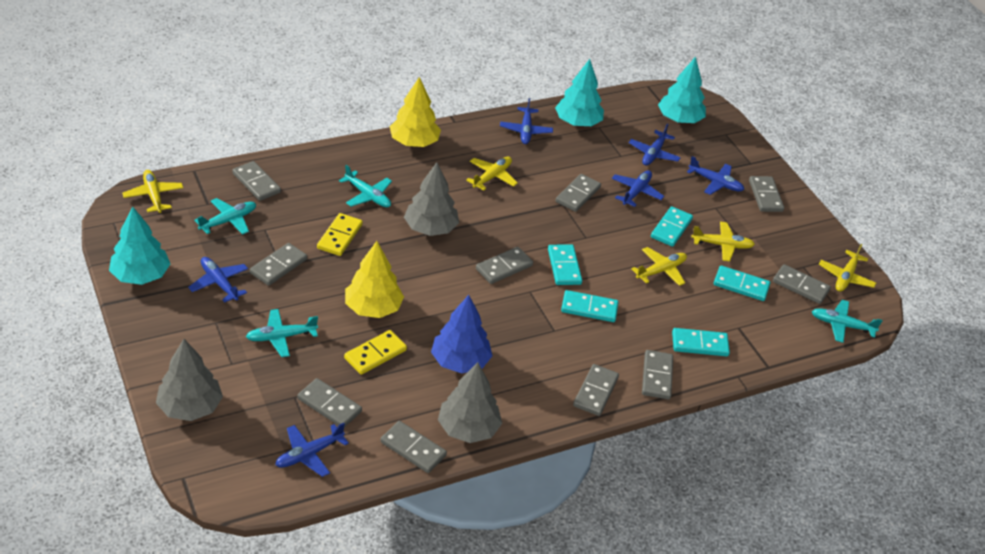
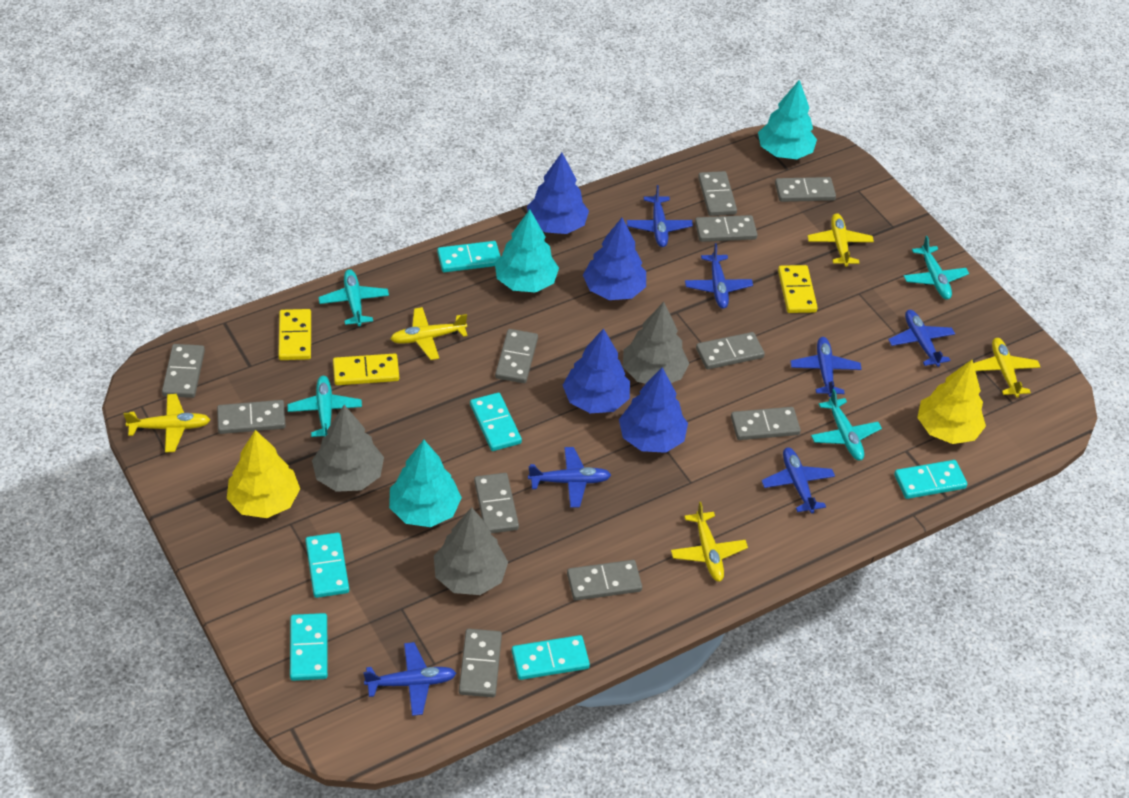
blue plane: [188,257,248,303] [275,423,349,477] [500,98,553,144] [612,170,664,207] [629,123,681,166] [687,156,744,195] = 6 -> [363,642,456,716] [528,447,611,508] [627,185,693,247] [685,243,753,309] [761,447,835,513] [790,337,862,397] [888,310,955,367] = 7
blue tree: [431,295,493,373] = 1 -> [527,153,589,234] [563,328,630,413] [583,218,646,300] [619,367,688,453] = 4
grey domino: [232,161,281,201] [250,243,307,286] [298,378,362,427] [380,421,447,473] [476,247,533,284] [555,174,601,212] [573,364,619,416] [642,350,673,399] [749,176,784,212] [773,264,831,304] = 10 -> [162,344,205,398] [217,400,286,434] [459,629,502,697] [474,473,519,533] [495,329,538,383] [567,560,642,600] [695,215,757,242] [696,332,765,369] [698,171,737,216] [731,407,801,440] [775,177,836,202] = 11
turquoise domino: [548,244,582,285] [561,290,619,322] [651,206,693,247] [672,328,730,356] [714,265,770,301] = 5 -> [290,613,328,681] [305,533,349,598] [437,241,500,272] [470,393,522,451] [512,635,590,680] [894,460,967,499] = 6
yellow domino: [317,213,363,256] [344,330,407,375] = 2 -> [278,309,311,360] [333,353,399,385] [778,265,818,313] = 3

